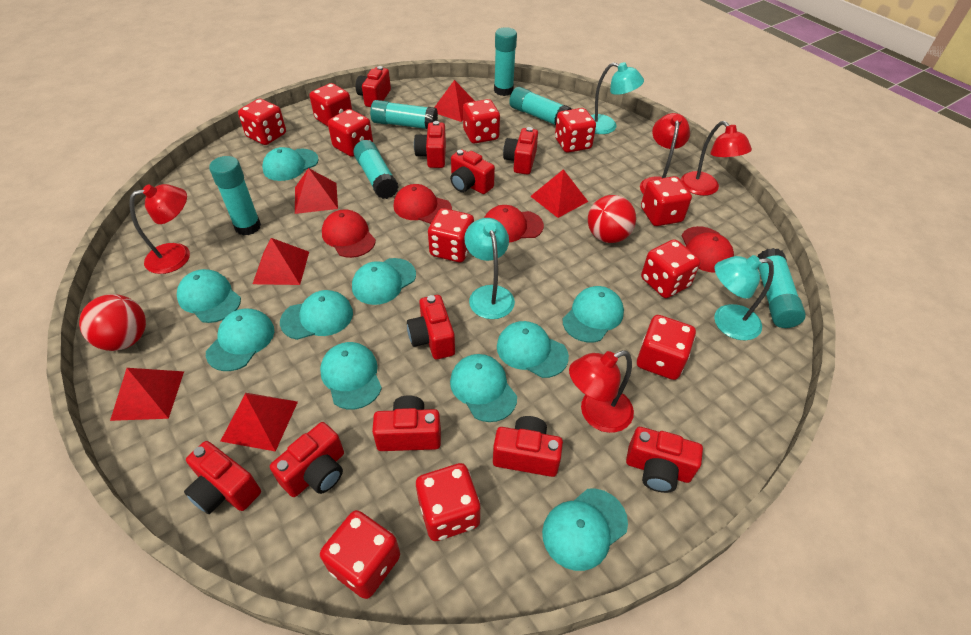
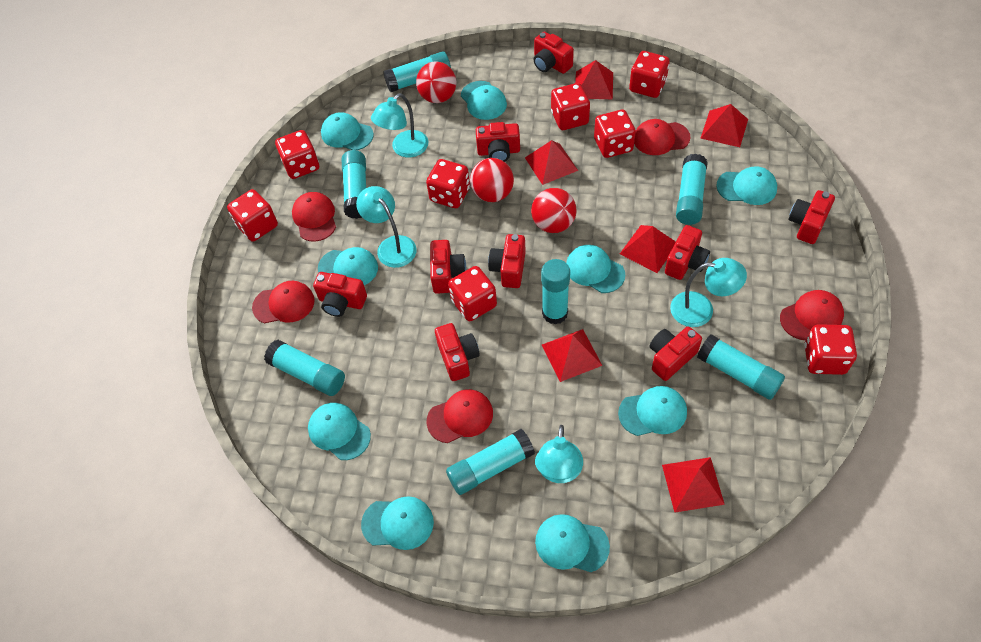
red ball: [79,294,146,351] [588,195,636,243] = 2 -> [416,62,456,103] [470,158,514,202] [531,188,577,233] = 3
red camera: [184,441,261,514] [270,422,344,497] [356,66,391,107] [372,395,441,451] [407,295,455,359] [414,121,446,168] [450,149,495,194] [493,416,563,477] [503,127,538,175] [626,427,703,493] = 10 -> [313,272,367,317] [430,240,466,294] [435,323,480,381] [476,122,520,162] [488,234,526,288] [533,31,574,74] [649,326,702,381] [665,225,710,280] [788,190,835,244] = 9
red cap: [322,209,376,258] [394,184,452,224] [484,205,544,242] [682,226,734,273] = 4 -> [252,281,315,323] [292,192,336,242] [426,389,493,443] [634,119,691,155] [780,290,844,340] = 5
red dice: [238,99,286,145] [310,83,352,126] [320,510,400,599] [328,109,373,157] [416,463,480,541] [428,208,474,262] [463,99,500,143] [555,108,596,153] [637,315,696,380] [641,176,692,226] [641,239,701,298] = 11 -> [227,189,278,241] [275,130,319,179] [426,159,470,208] [448,266,497,321] [551,83,590,130] [594,109,636,158] [629,51,670,98] [804,324,857,375] = 8
red lamp: [129,184,190,274] [569,350,634,433] [640,113,690,194] [681,121,752,196] = 4 -> none = 0
turquoise cap: [177,269,241,323] [206,309,274,371] [262,147,319,181] [280,290,353,340] [320,342,382,410] [352,258,416,305] [450,354,517,422] [497,321,569,378] [542,489,628,571] [562,286,624,342] = 10 -> [308,403,371,460] [318,247,378,285] [321,112,374,150] [361,496,434,550] [461,81,507,120] [535,514,610,572] [566,245,625,293] [618,386,687,436] [716,166,777,205] = 9
turquoise glue stick: [209,156,261,236] [353,140,399,199] [370,100,438,130] [494,27,517,96] [509,87,572,125] [758,248,806,328] = 6 -> [264,340,345,396] [342,150,366,219] [384,51,451,92] [446,429,535,495] [541,259,570,325] [676,154,708,225] [697,334,785,400] = 7
turquoise lamp: [464,218,515,319] [591,62,644,134] [714,255,774,340] = 3 -> [356,186,417,268] [371,93,429,158] [535,425,583,483] [670,258,747,327] = 4

